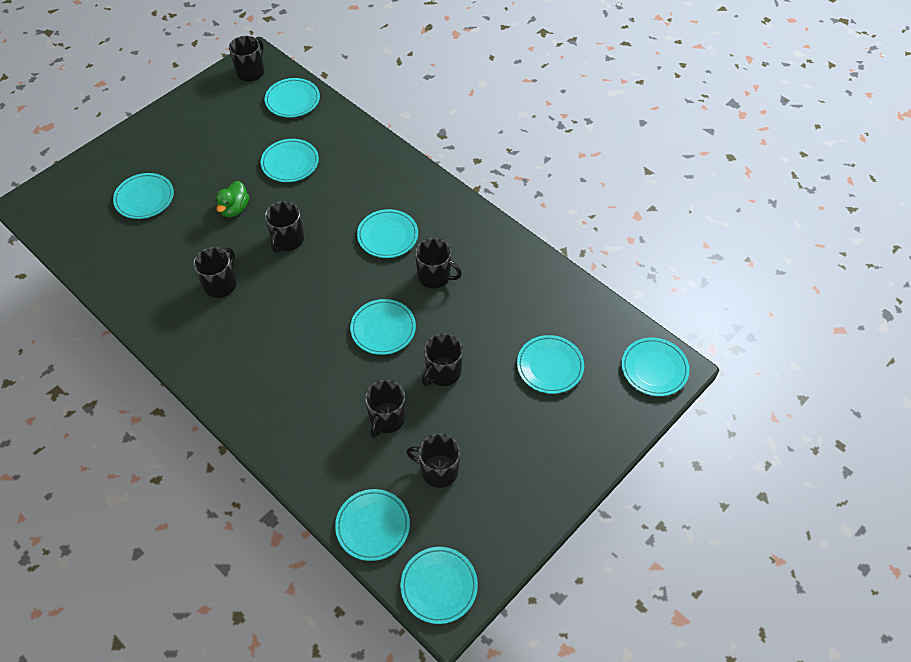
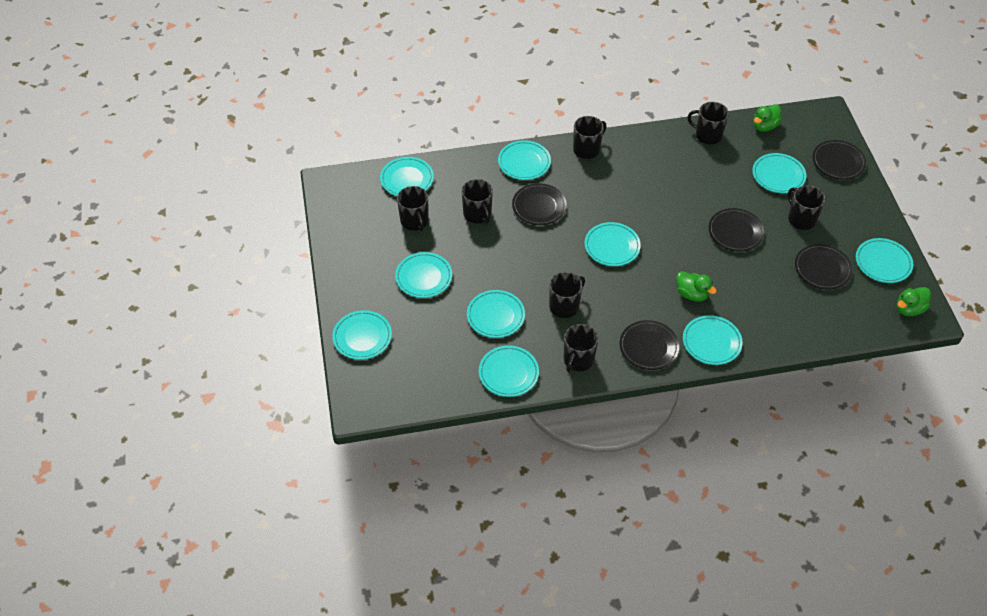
black plate: none = 0 -> [512,183,567,225] [620,320,679,370] [709,208,765,251] [795,244,853,289] [812,140,866,180] = 5
green duck: [216,181,249,217] = 1 -> [676,271,717,302] [753,104,782,132] [897,287,931,316] = 3
turquoise plate: [113,173,174,219] [261,139,319,182] [265,78,320,117] [335,489,410,561] [350,299,416,355] [357,209,418,258] [400,547,478,624] [517,335,584,394] [622,337,690,396] = 9 -> [332,310,392,360] [380,157,434,196] [395,252,452,298] [467,290,525,338] [479,345,539,397] [498,140,551,180] [585,222,641,266] [683,315,743,365] [752,153,806,193] [856,238,913,283] = 10

